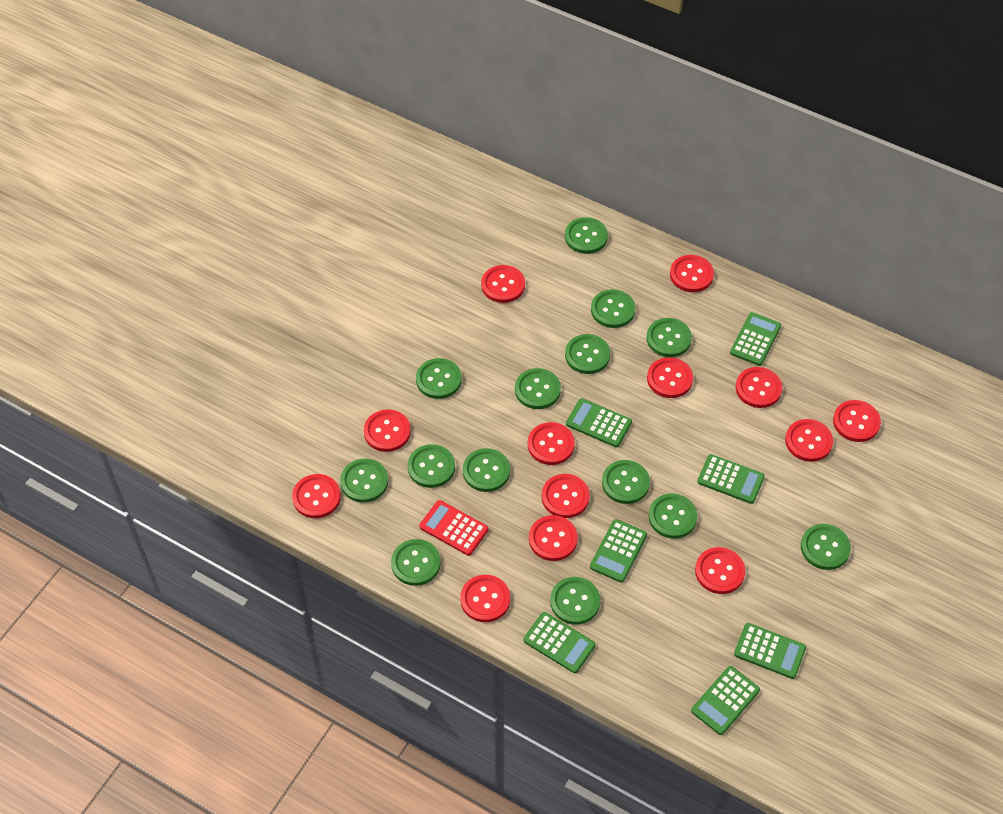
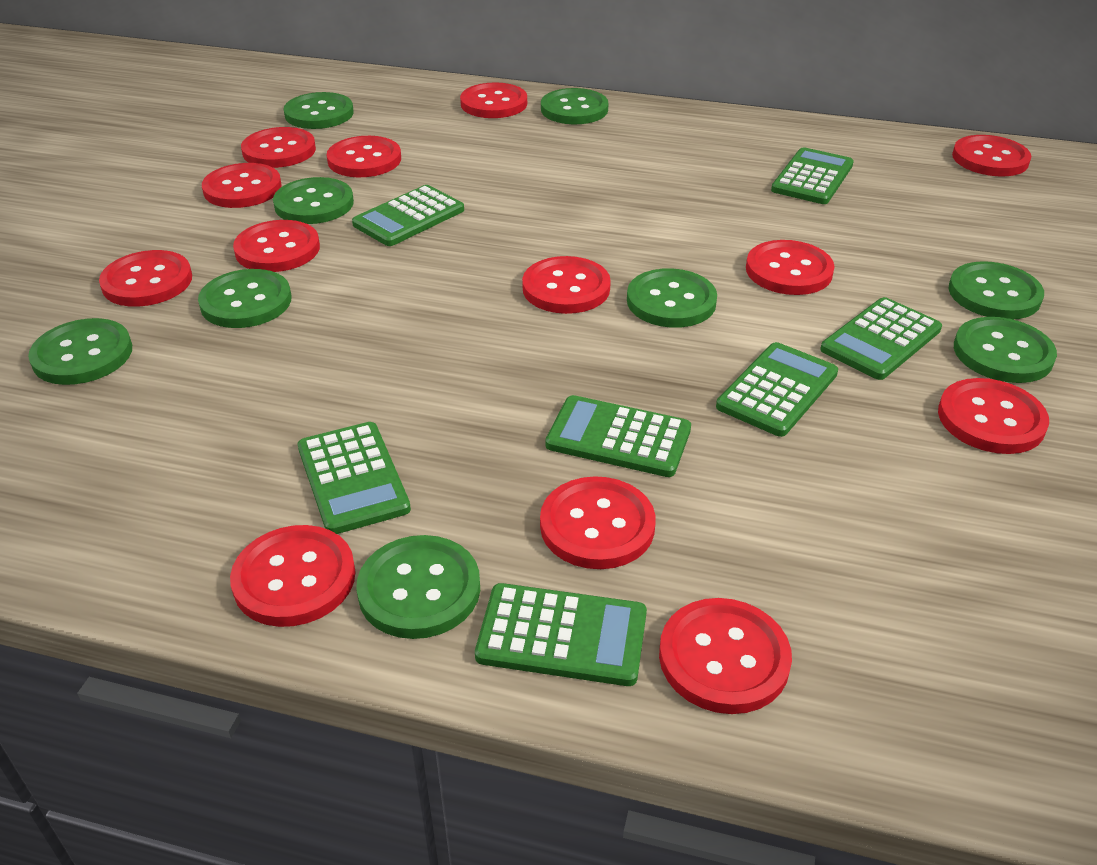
green button: [340,459,388,503] [391,539,441,586] [408,444,455,488] [416,358,462,399] [463,448,510,492] [515,368,561,409] [550,577,600,625] [565,217,608,254] [565,334,610,374] [591,289,635,328] [602,460,650,504] [646,318,692,357] [648,493,698,539] [801,524,851,570] = 14 -> [28,318,132,385] [198,269,291,328] [273,177,354,224] [284,92,354,129] [356,535,480,639] [541,88,608,124] [627,268,717,328] [949,261,1044,319] [954,317,1057,383] = 9
red calculator: [420,500,488,556] = 1 -> none = 0

